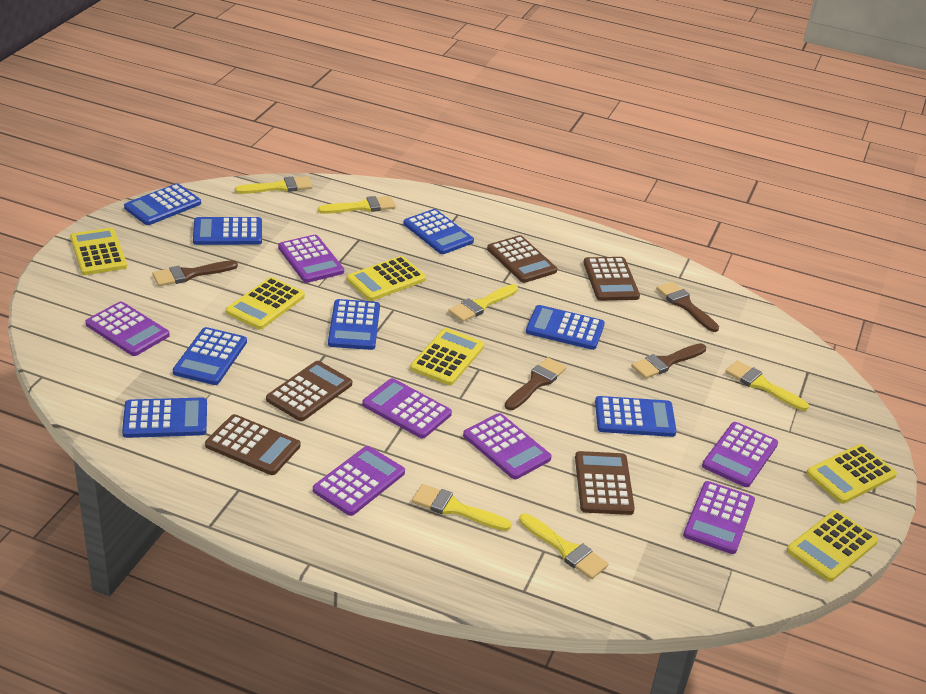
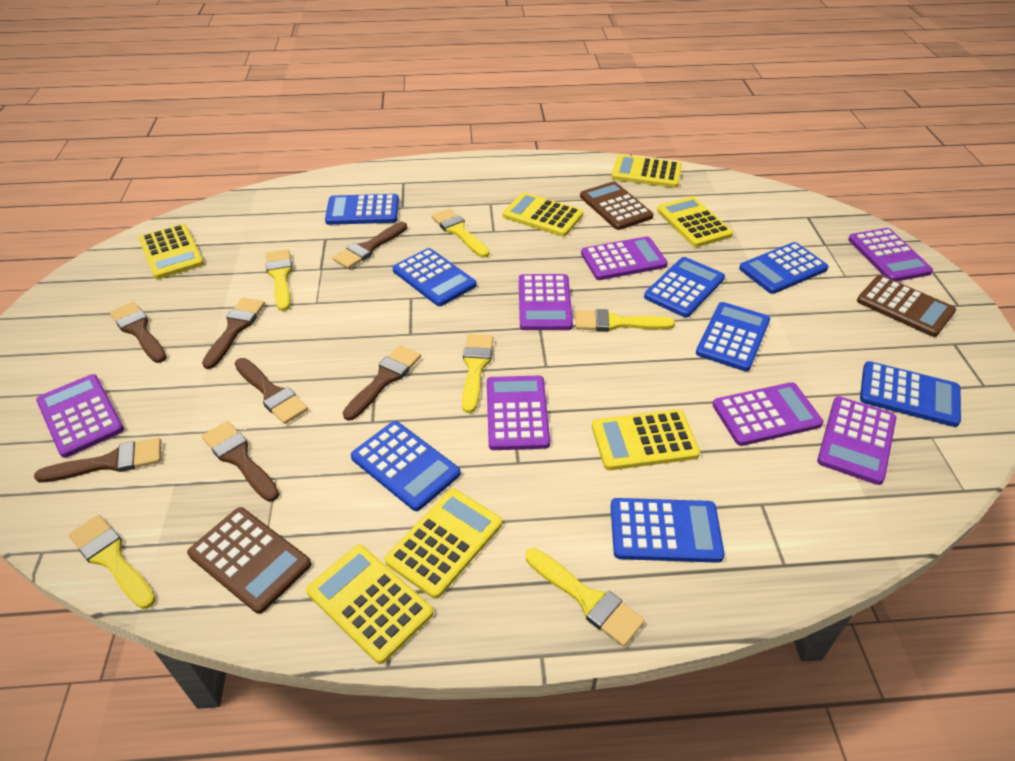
brown brush: [152,260,238,286] [505,357,566,410] [631,343,706,379] [656,282,719,332] = 4 -> [34,438,161,482] [110,302,167,363] [202,298,265,369] [202,421,279,502] [234,358,308,424] [333,222,407,269] [343,345,421,421] = 7
brown calculator: [205,414,300,475] [266,361,352,421] [487,235,557,283] [575,451,635,515] [583,257,640,301] = 5 -> [187,507,311,614] [580,181,653,230] [857,275,956,337] = 3
yellow calculator: [70,228,127,275] [226,277,305,330] [347,256,426,301] [410,328,484,385] [787,510,878,582] [806,444,897,504] = 6 -> [139,224,204,279] [306,545,433,664] [385,489,502,599] [503,192,583,237] [592,409,700,470] [611,155,682,188] [657,196,733,247] = 7

